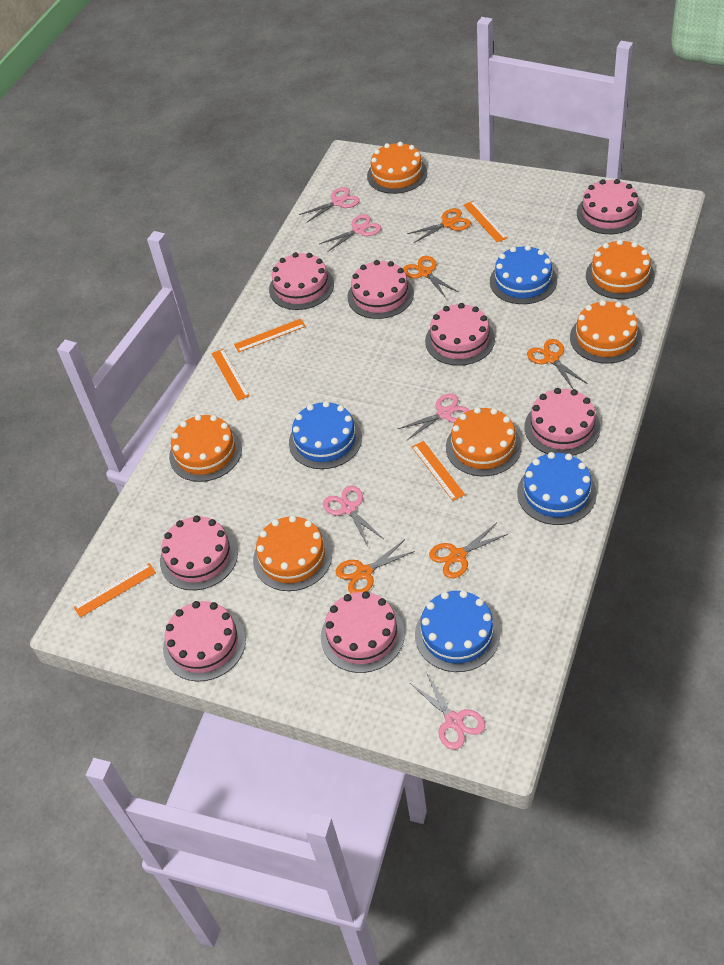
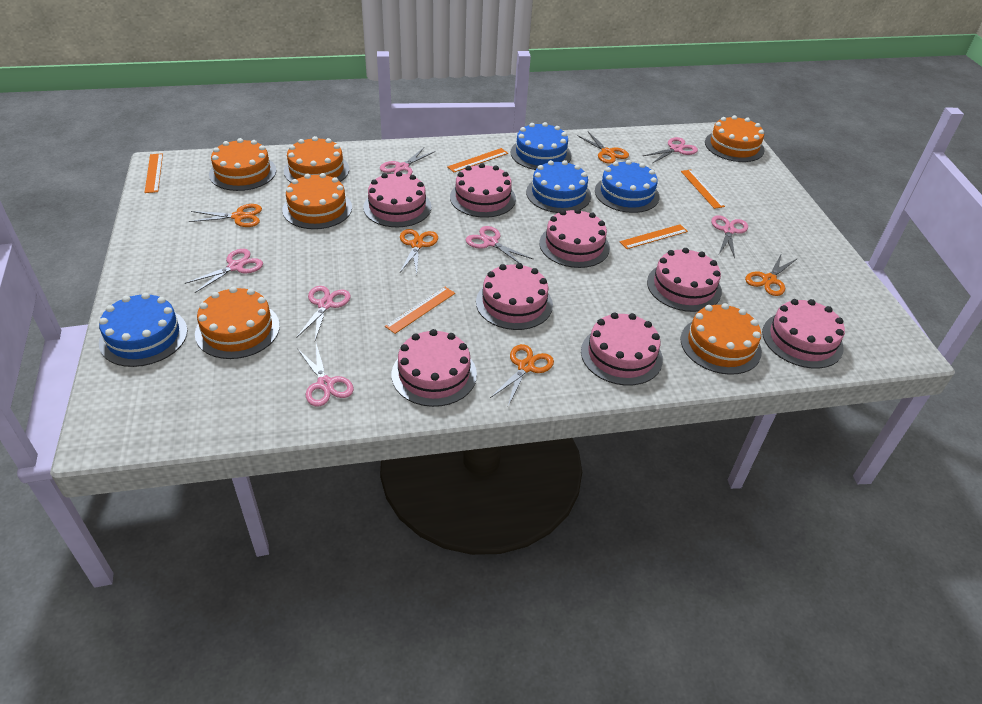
pink scissors: [299,187,360,223] [319,214,381,252] [323,485,383,546] [398,393,470,440] [410,672,485,750] = 5 -> [185,249,263,293] [297,286,351,340] [297,344,354,407] [380,148,435,175] [466,226,533,263] [643,137,698,163] [711,215,748,258] = 7

